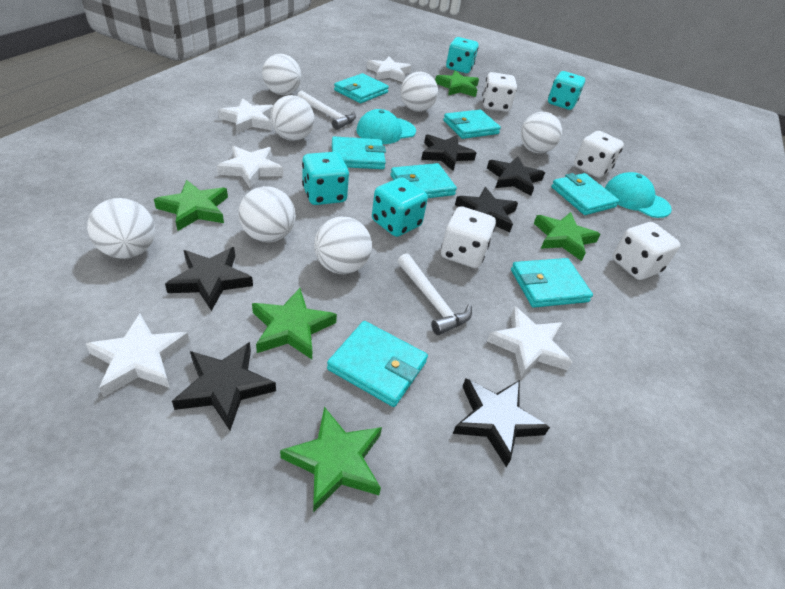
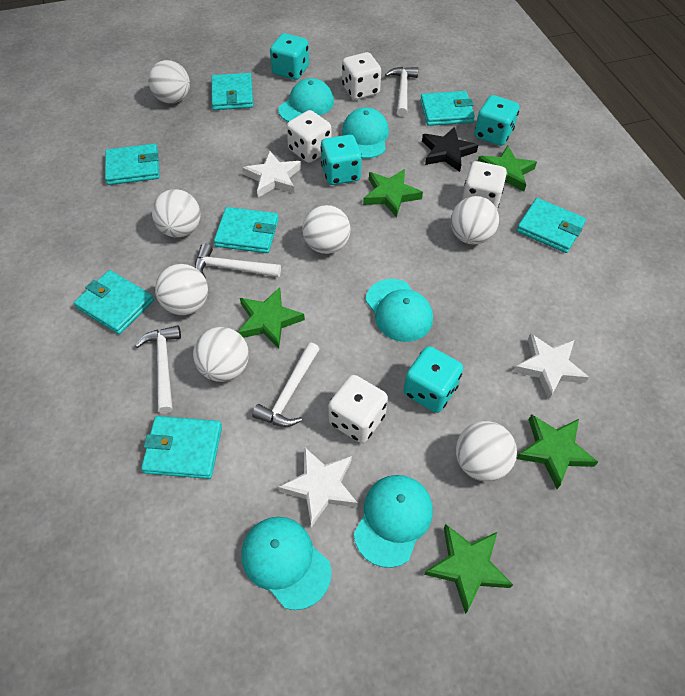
black star: [165,247,253,311] [172,342,276,430] [421,134,477,171] [453,378,550,467] [455,187,518,232] [487,156,545,196] = 6 -> [422,127,478,172] = 1
turquoise cap: [356,109,416,144] [605,172,672,218] = 2 -> [241,517,332,610] [278,78,334,122] [342,108,389,159] [354,475,433,568] [366,279,433,342] = 5
white hammer: [297,91,356,130] [398,253,472,335] = 2 -> [135,325,181,414] [195,243,281,279] [252,342,319,427] [385,67,418,117] = 4
white star: [86,314,190,397] [217,146,283,188] [218,98,273,133] [367,57,411,82] [487,307,572,378] = 5 -> [243,151,301,197] [278,447,358,527] [513,333,589,399] = 3

